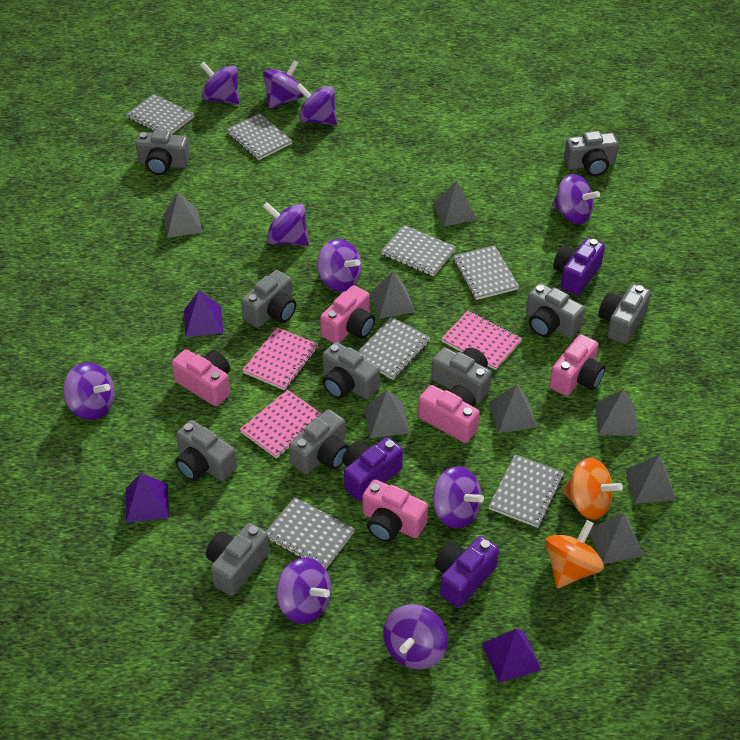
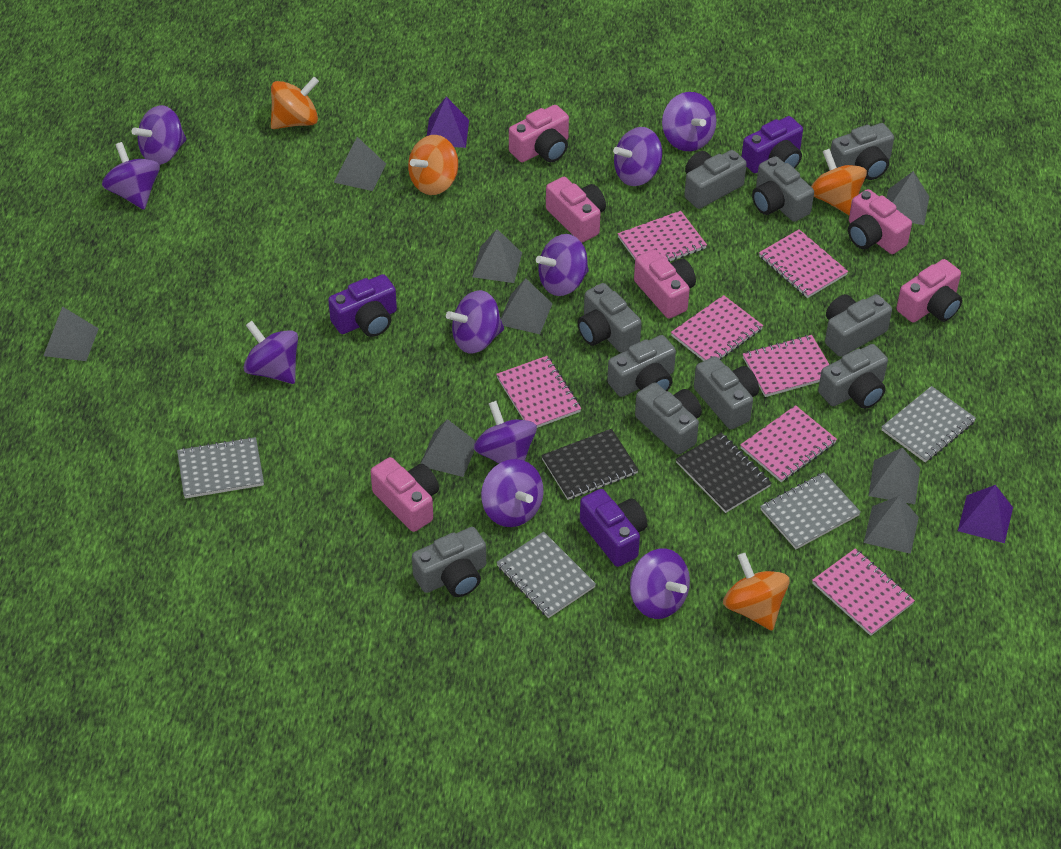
black notebook: none = 0 -> [541,429,639,500] [676,433,772,513] = 2
grey notebook: [126,94,194,135] [226,113,292,160] [266,497,355,569] [357,317,431,380] [381,225,456,276] [453,245,519,300] [488,454,564,528] = 7 -> [177,437,264,499] [496,532,596,618] [760,472,861,549] [882,386,976,462] = 4
orange spinning top: [545,520,604,588] [562,458,623,520] = 2 -> [271,77,319,129] [408,135,458,195] [723,553,790,631] [811,149,867,215] = 4
pink camera: [172,349,230,406] [320,285,375,343] [362,479,428,542] [418,385,480,443] [549,334,606,396] = 5 -> [371,457,439,532] [509,105,569,162] [546,177,606,242] [634,249,696,318] [848,189,912,254] [896,259,962,323] = 6
pink notebook: [240,390,322,459] [243,327,318,390] [441,311,522,370] = 3 -> [496,356,581,428] [618,211,707,262] [671,295,763,361] [740,405,837,482] [743,335,830,397] [759,229,848,298] [812,548,915,636] = 7
purple pyramid: [126,473,169,523] [184,290,223,337] [481,629,542,683] = 3 -> [427,97,469,148] [958,485,1013,543] = 2

